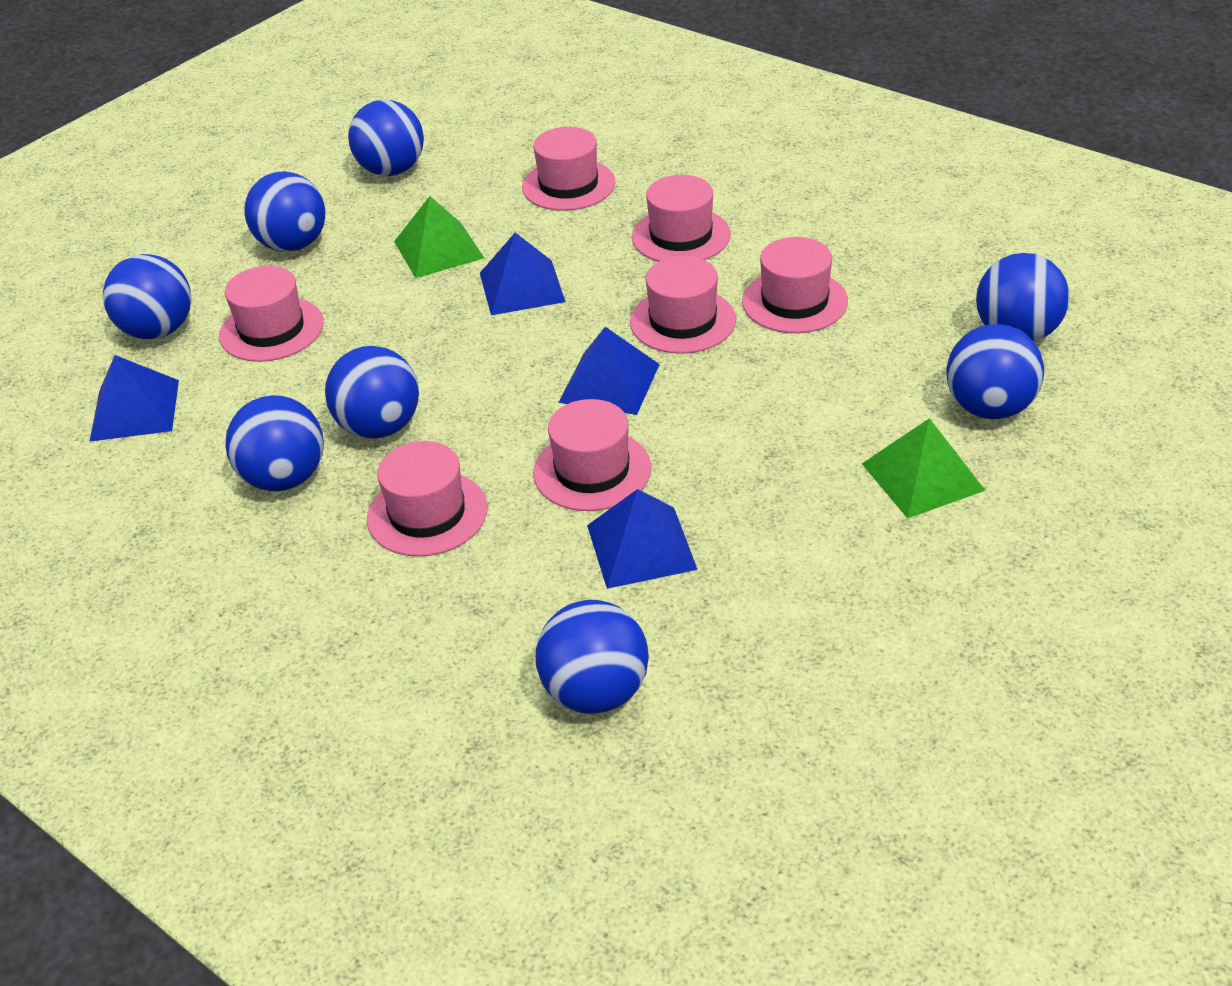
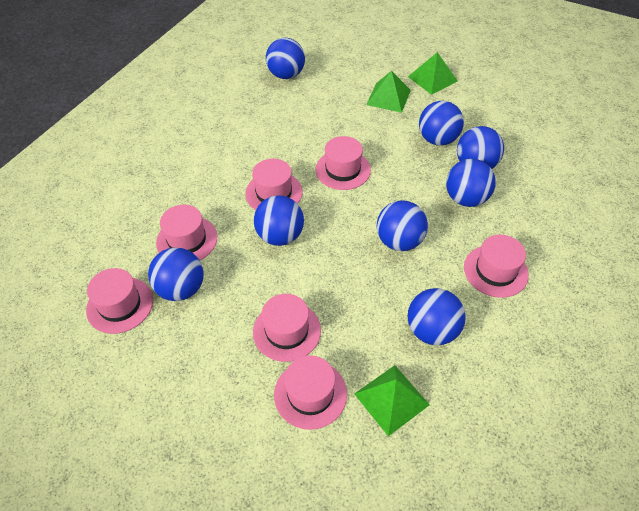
blue pyramid: [89,355,179,442] [480,232,566,315] [558,327,660,415] [587,489,698,589] = 4 -> none = 0
green pyramid: [394,196,484,278] [862,418,986,519] = 2 -> [354,365,430,436] [366,71,411,113] [408,52,457,95] = 3

